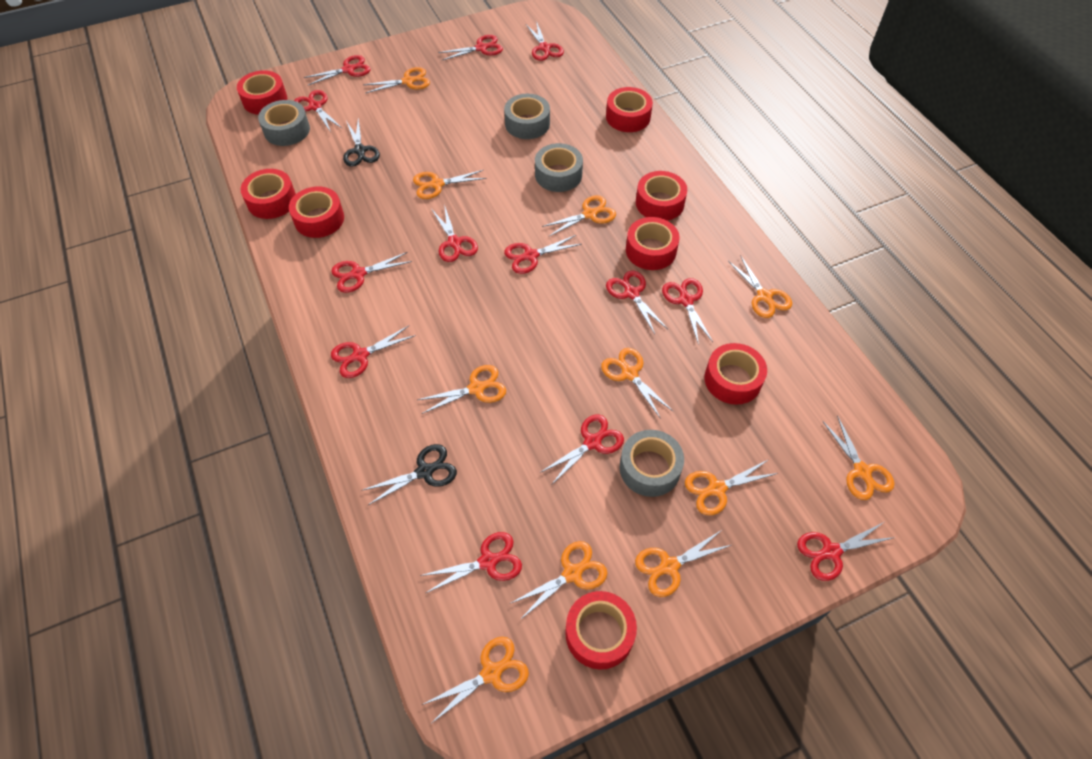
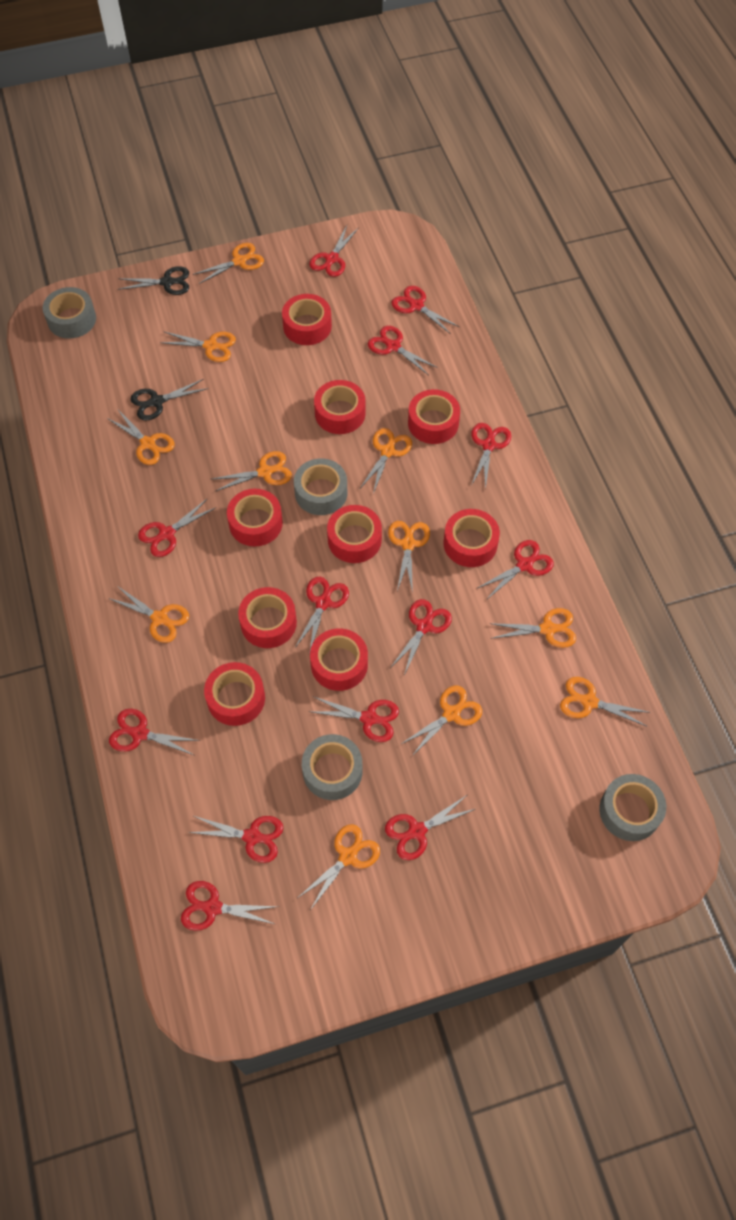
red tape: [237,70,287,115] [241,169,296,219] [289,187,344,238] [565,591,637,670] [606,87,653,132] [626,217,680,270] [636,171,687,221] [704,343,767,405] = 8 -> [204,662,265,726] [227,489,283,546] [238,587,297,648] [282,294,332,345] [310,628,368,691] [314,380,365,434] [327,505,382,563] [408,389,460,444] [444,509,500,567] = 9

